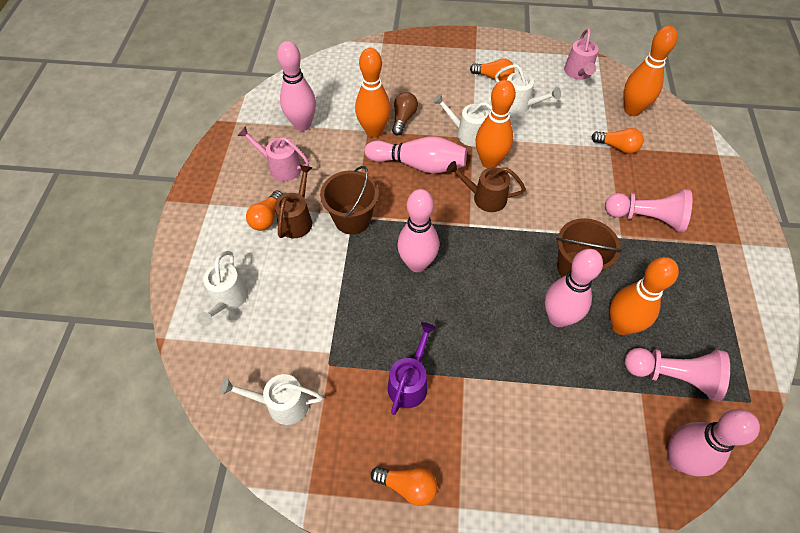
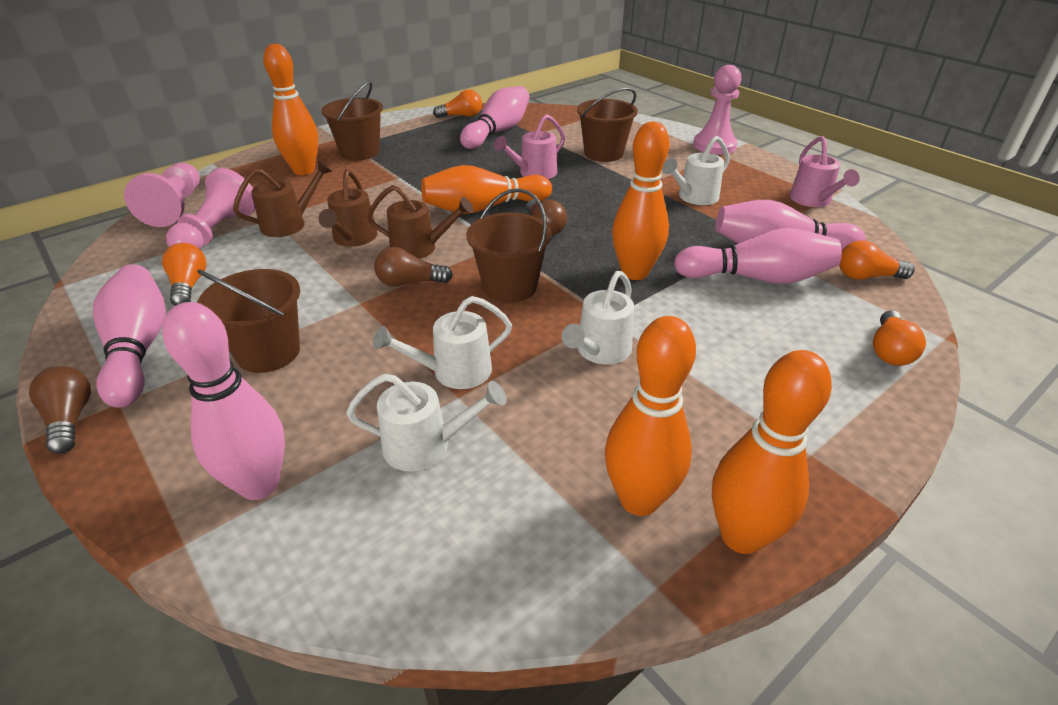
brown bucket: [320,166,379,235] [556,218,623,277] = 2 -> [197,269,300,373] [321,81,383,161] [466,188,551,303] [577,87,638,162] = 4
brown light bulb: [392,92,418,136] = 1 -> [29,366,91,454] [374,247,453,287] [526,199,567,235] = 3
brown watering can: [275,165,313,238] [446,161,526,212] = 2 -> [233,161,332,237] [318,169,377,247] [367,185,474,259] = 3
orange bowling pin: [355,48,391,138] [476,80,516,168] [610,257,679,335] [624,26,678,116] = 4 -> [263,44,318,175] [421,165,552,214] [605,316,696,516] [612,122,670,280] [712,350,832,554] = 5
pink pawn: [605,189,692,232] [625,348,730,401] = 2 -> [124,163,200,227] [166,168,255,249] [693,65,741,155] = 3
purple watering can: [388,322,436,415] = 1 -> none = 0

